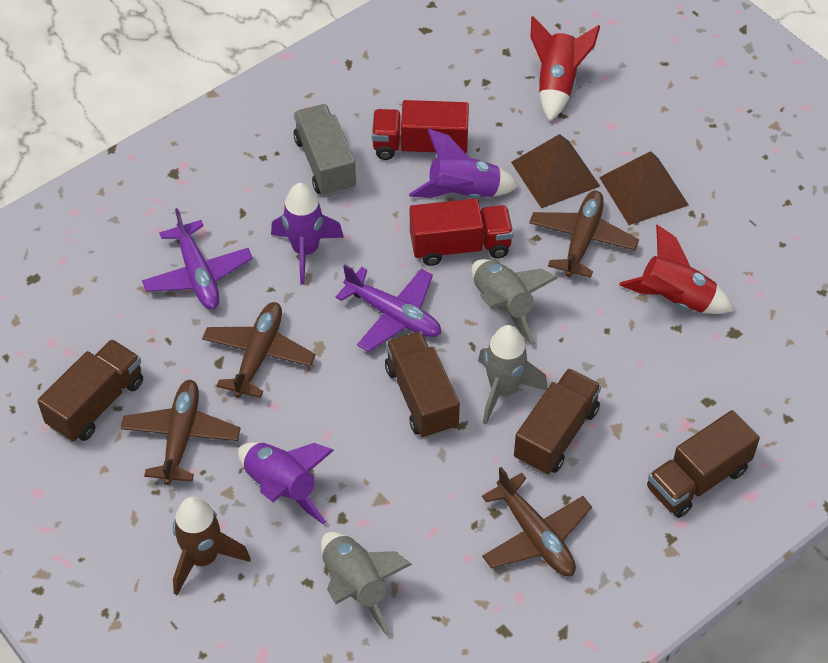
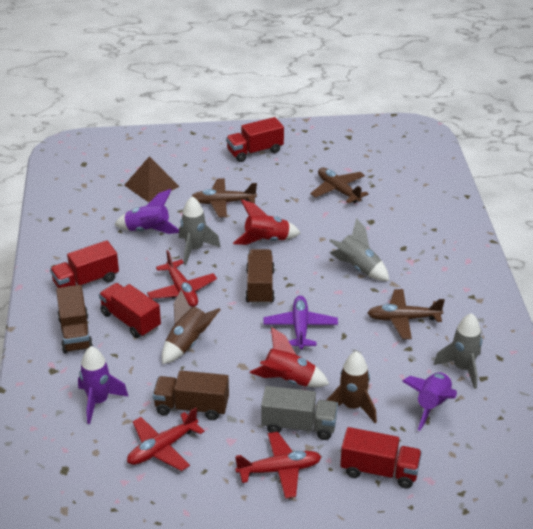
brown plane: [120,380,241,485] [202,302,316,398] [482,467,592,576] [529,191,639,278] = 4 -> [191,178,257,217] [310,168,369,204] [368,289,445,339] = 3
brown pyramid: [511,134,600,208] [599,151,689,225] = 2 -> [124,156,180,202] = 1
brown rocket: [173,496,251,595] = 1 -> [162,290,221,364] [327,351,377,423] = 2
brown truck: [37,339,143,442] [385,331,460,438] [514,368,601,475] [647,410,760,518] = 4 -> [56,285,93,353] [153,370,229,420] [245,249,275,305] = 3
purple plane: [142,208,253,309] [336,265,441,352] = 2 -> [263,296,338,349] = 1
red plane: none = 0 -> [127,407,204,471] [147,250,217,307] [235,432,321,499] = 3
red truck: [372,100,469,160] [410,198,513,266] = 2 -> [50,240,119,288] [99,283,161,338] [226,117,284,162] [340,427,422,488] = 4

